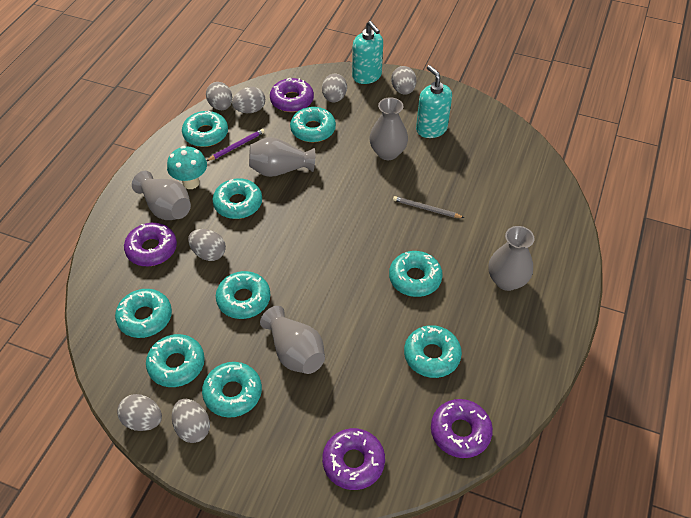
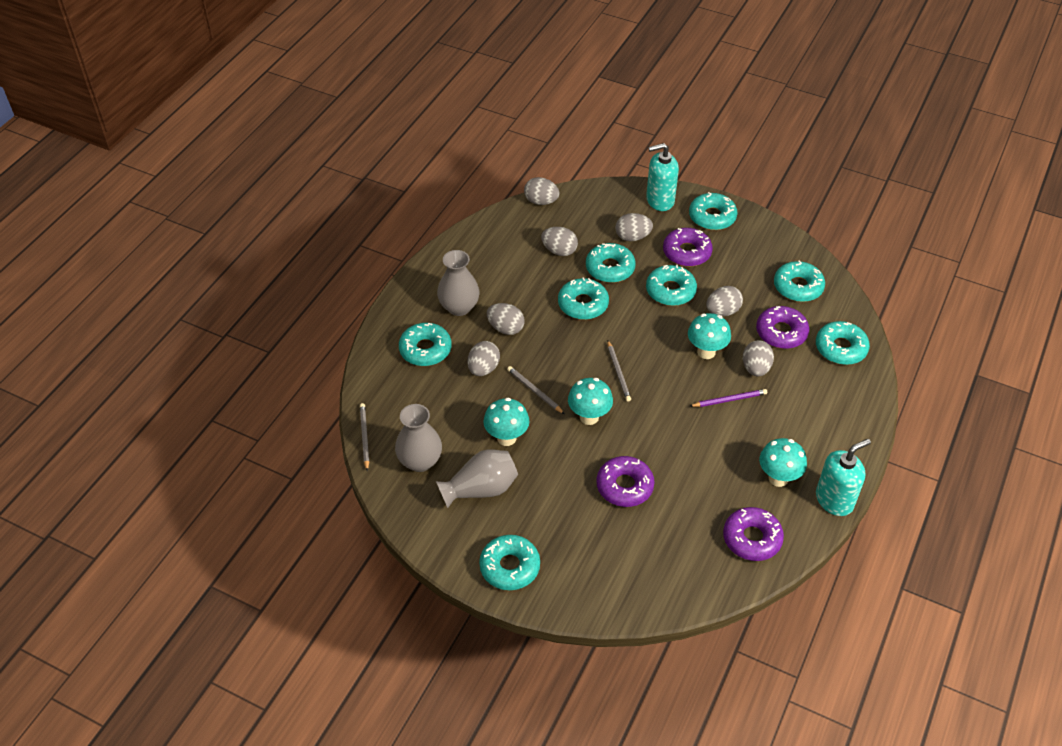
grey pencil: [393,196,464,218] = 1 -> [360,403,369,471] [507,366,564,414] [607,341,631,401] = 3
grey vase: [132,171,191,220] [249,137,315,177] [260,306,325,374] [369,97,408,160] [488,226,535,291] = 5 -> [395,404,442,472] [436,449,518,508] [437,250,480,316] = 3
turquoise donut: [115,289,172,338] [146,334,205,387] [182,111,228,147] [202,362,262,418] [212,178,262,219] [216,271,270,319] [290,107,336,142] [389,251,443,297] [404,325,462,378] = 9 -> [399,323,452,366] [479,535,540,590] [558,277,609,320] [586,243,636,283] [646,265,697,306] [689,192,737,230] [774,260,825,302] [816,321,870,365] = 8
turquoise mushroom: [167,146,207,189] = 1 -> [483,398,529,446] [568,378,613,425] [688,313,731,359] [759,438,807,487] = 4

